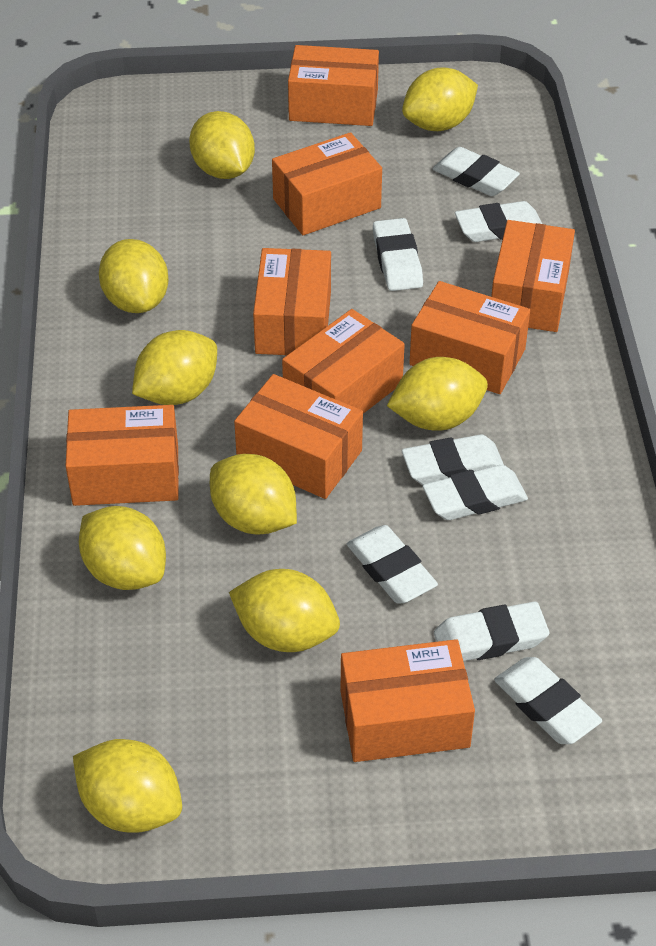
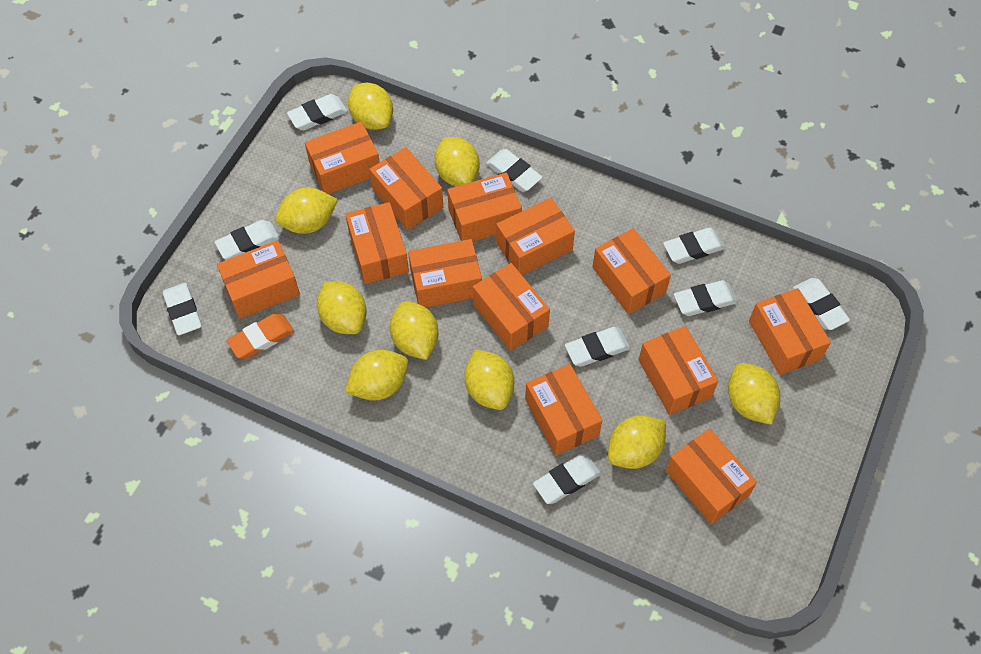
orange box: [66,405,179,506] [234,374,363,499] [253,248,331,356] [272,132,382,235] [282,309,405,414] [288,45,379,126] [341,639,475,762] [409,281,530,394] [491,220,575,332] = 9 -> [217,240,300,319] [305,122,380,194] [345,202,409,284] [369,147,443,230] [408,239,482,307] [447,172,522,241] [473,263,550,351] [496,198,575,275] [525,364,603,455] [592,228,671,314] [639,326,718,415] [666,429,757,524] [749,288,831,375] = 13
orange eraser: none = 0 -> [227,313,294,359] = 1
white eraser: [347,525,438,604] [373,218,423,291] [402,434,504,485] [423,465,528,520] [433,147,520,196] [434,602,549,661] [455,201,542,242] [494,657,602,744] = 8 -> [163,283,202,336] [215,220,280,260] [287,94,348,130] [486,149,542,192] [533,454,601,504] [565,327,630,367] [663,227,725,264] [674,280,737,316] [793,278,850,330] = 9

